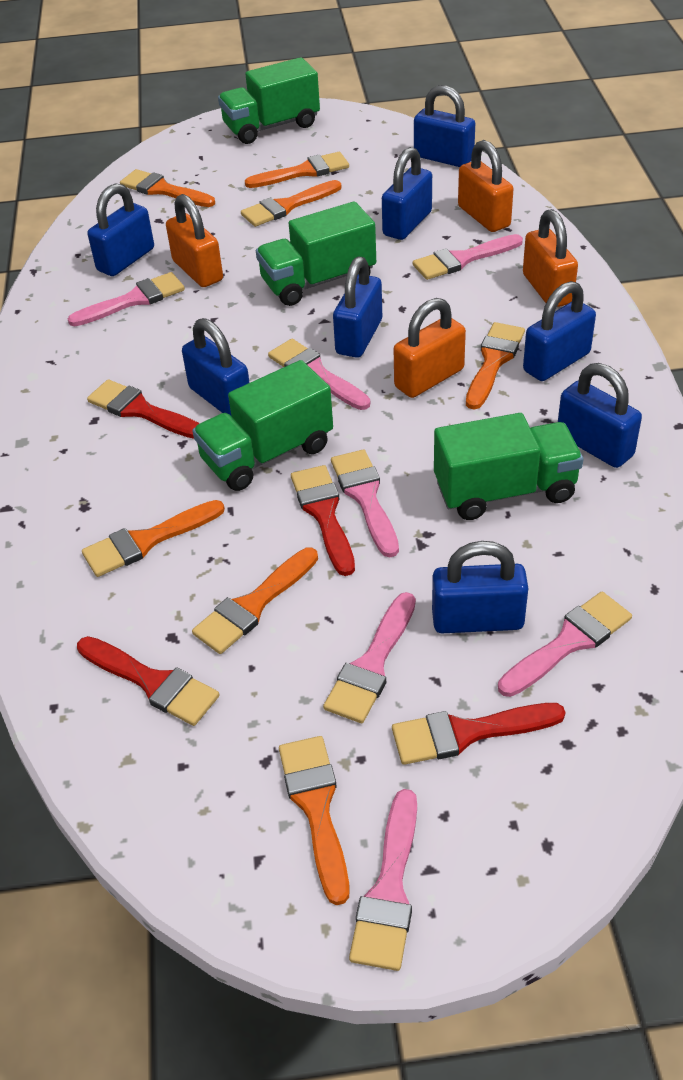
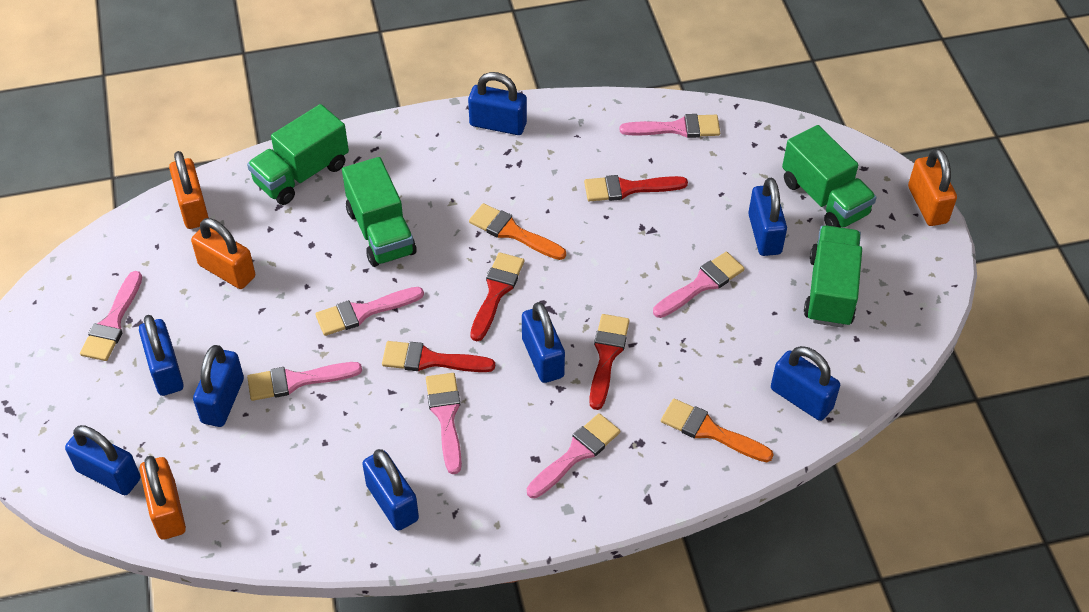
orange brush: [82,500,225,577] [120,169,215,207] [192,548,318,654] [241,180,341,227] [245,152,349,188] [279,736,349,905] [466,322,525,409] = 7 -> [469,203,566,260] [661,399,774,462] = 2

